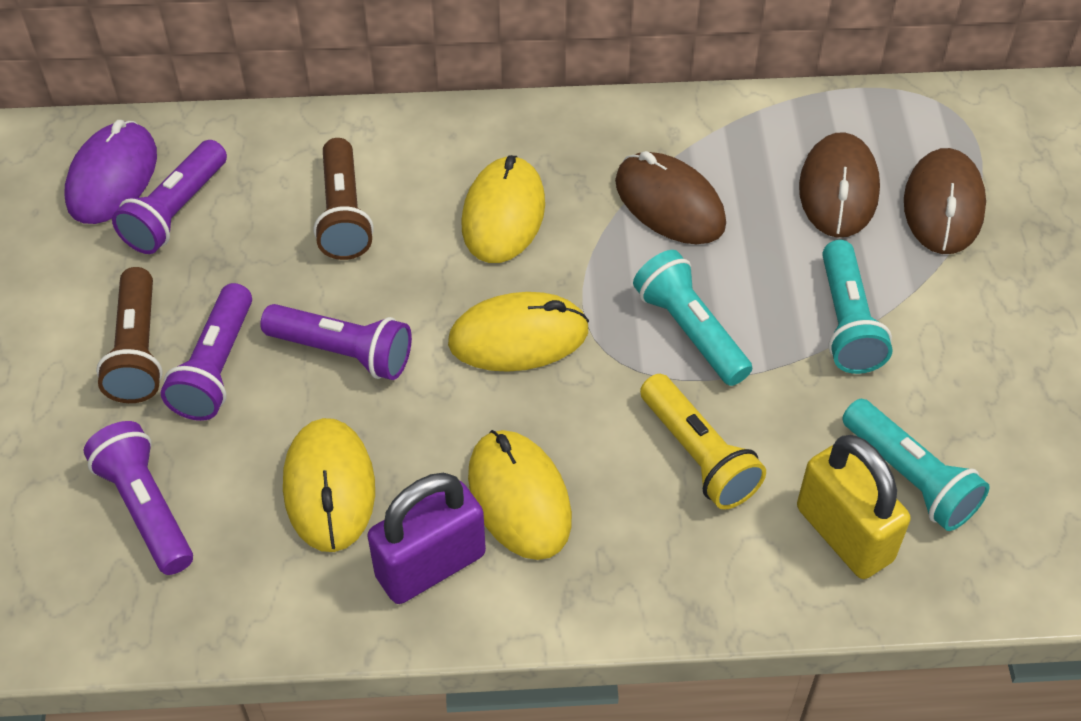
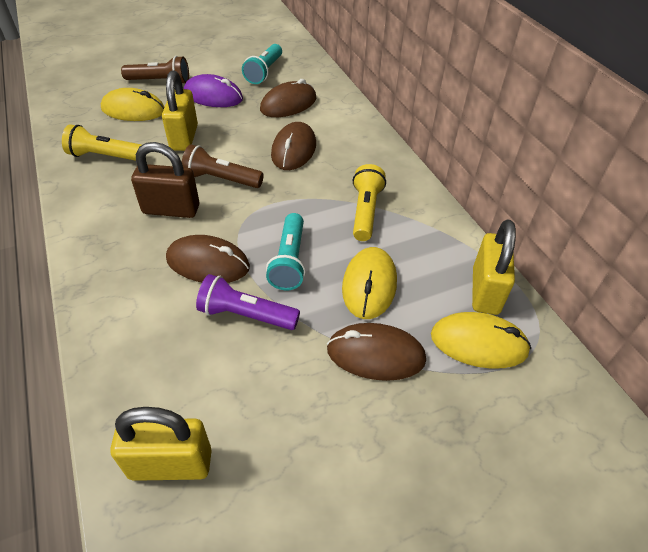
brown mouse: [615,151,726,244] [799,132,880,238] [904,148,986,254] = 3 -> [166,235,250,283] [260,79,316,117] [271,122,316,170] [327,323,426,381] = 4
brown padlock: none = 0 -> [131,142,199,218] = 1
purple flashlight: [83,421,193,575] [112,140,227,254] [161,283,252,421] [260,304,412,380] = 4 -> [196,274,300,330] = 1
purple padlock: [367,473,486,604] = 1 -> none = 0
turquoise flashlight: [633,250,752,386] [822,240,893,374] [842,399,990,531] = 3 -> [242,44,282,84] [266,213,306,290] = 2
yellow flashlight: [640,374,766,510] = 1 -> [62,124,142,161] [353,164,386,241] = 2
yellow mouse: [283,418,375,552] [448,292,589,372] [461,155,545,263] [468,430,572,560] = 4 -> [101,88,164,121] [342,247,397,319] [431,312,531,369] = 3
yellow padlock: [797,435,910,579] = 1 -> [110,407,212,481] [162,70,198,151] [472,220,516,315] = 3

